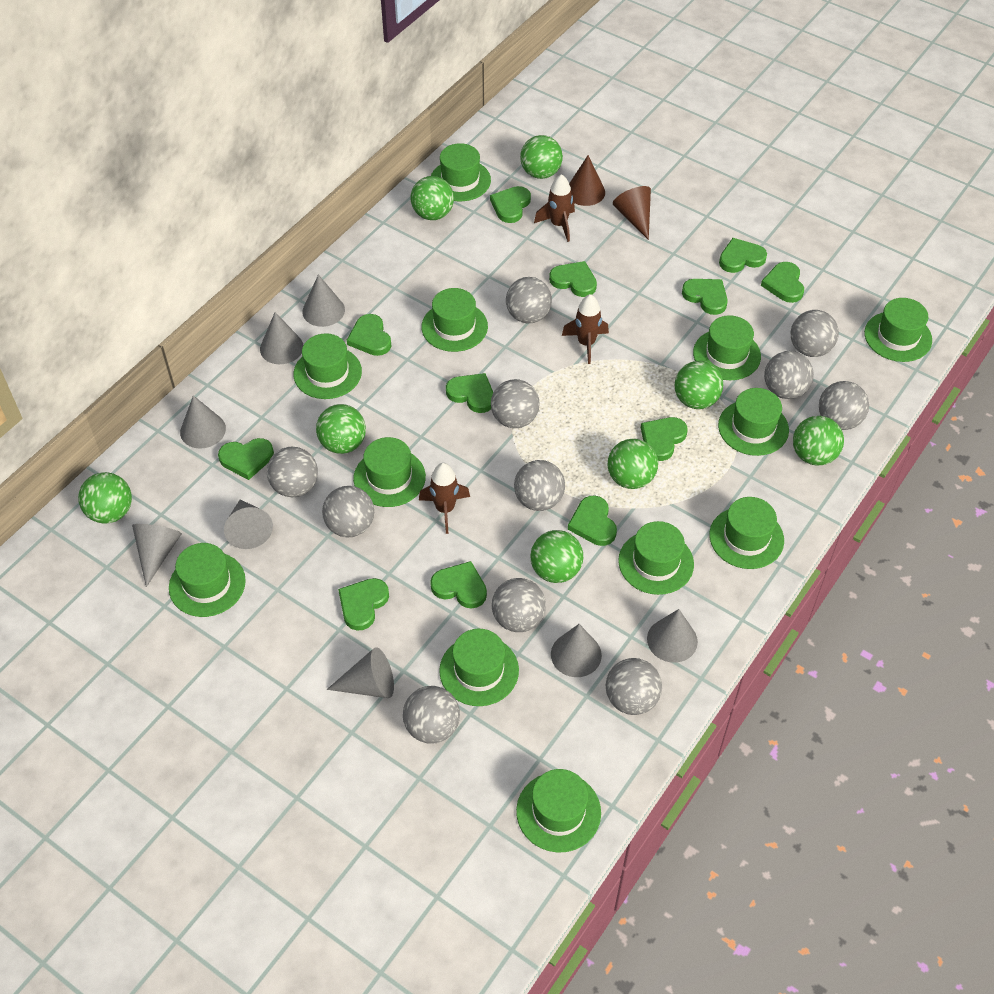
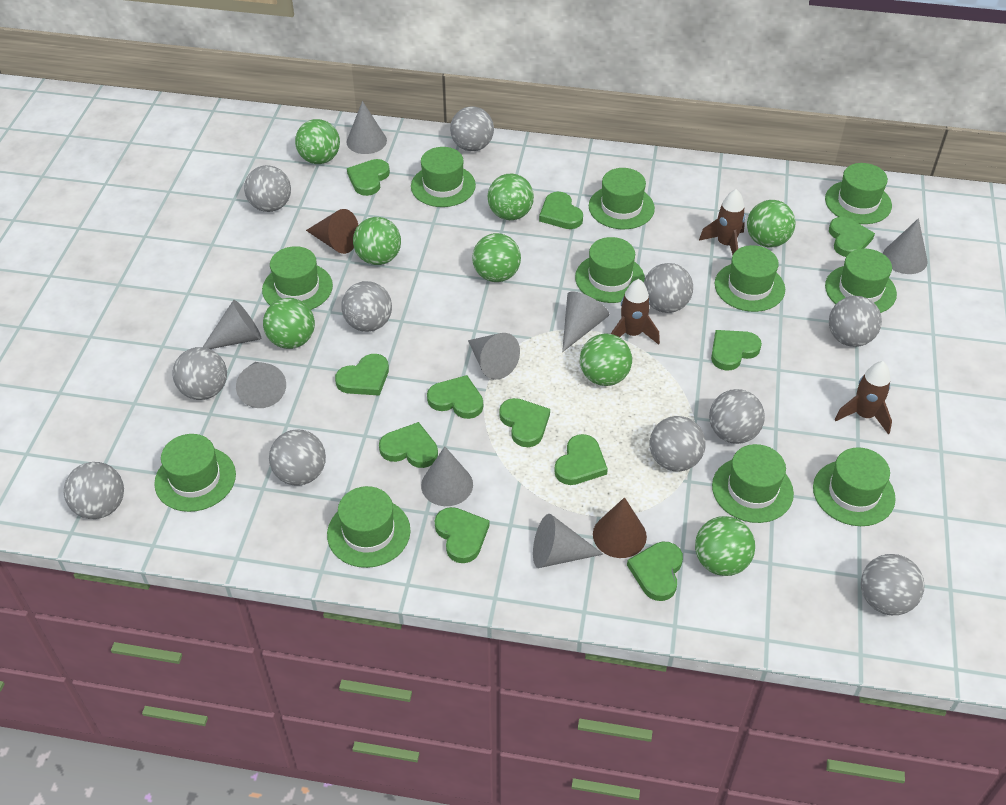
green hat: [169,543,246,617] [293,333,362,399] [353,437,426,507] [422,288,488,352] [431,143,491,201] [439,629,519,706] [516,769,601,852] [618,521,694,595] [693,315,761,380] [709,497,784,569] [718,388,789,456] [864,298,932,362] = 12 -> [154,434,236,512] [262,246,333,310] [327,486,411,568] [411,147,476,207] [575,237,645,303] [589,168,655,229] [712,444,794,523] [715,245,785,312] [813,447,896,526] [825,163,892,224] [825,248,897,313] = 11
green heart: [218,438,274,480] [338,578,389,631] [347,314,391,356] [430,561,487,609] [446,373,493,413] [490,186,531,223] [549,261,597,297] [568,496,617,546] [641,417,688,461] [682,279,728,315] [719,238,767,273] [761,262,804,303] = 12 -> [335,354,389,396] [347,159,390,196] [379,422,438,468] [427,375,483,419] [435,507,489,563] [499,398,550,447] [539,192,583,229] [554,434,608,485] [627,541,683,601] [711,330,762,370] [829,217,875,257] = 11

